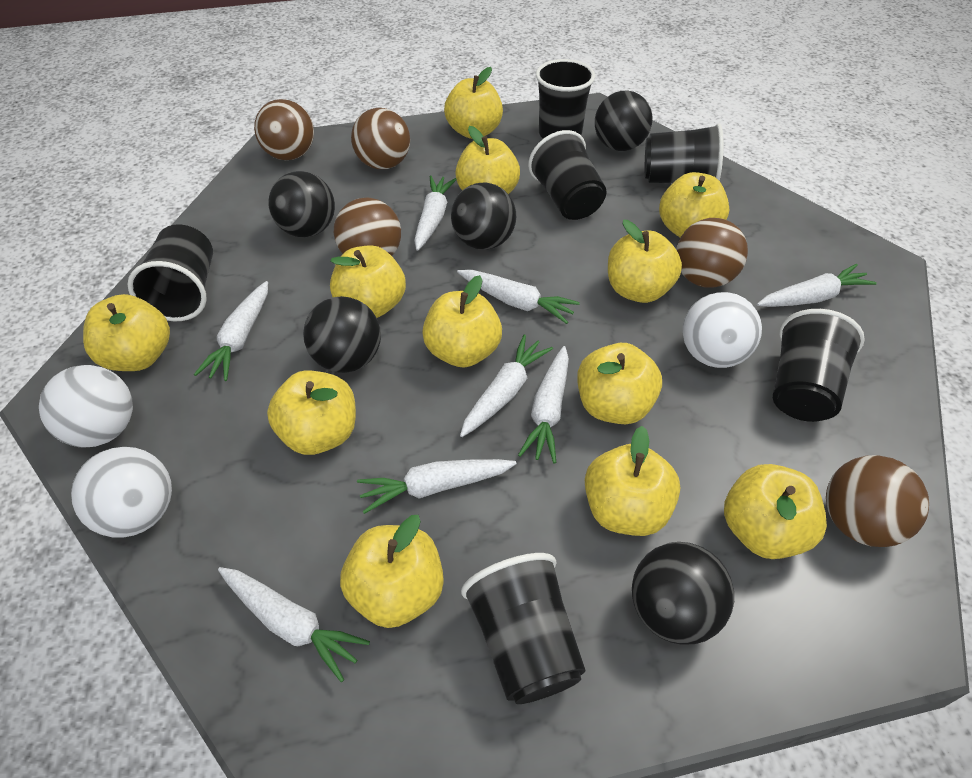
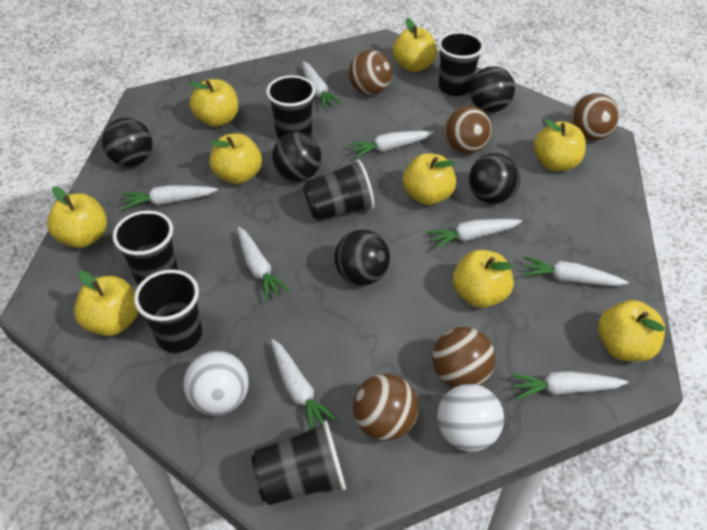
white ball: [39,365,133,448] [71,447,172,538] [683,292,762,368] = 3 -> [183,351,249,416] [437,384,504,452] = 2
yellow apple: [83,294,170,371] [267,370,356,455] [330,245,406,318] [340,515,444,628] [422,275,502,367] [444,67,503,139] [455,126,520,194] [577,343,662,424] [585,426,680,536] [608,220,682,303] [659,172,729,237] [724,464,827,559] = 12 -> [47,186,107,248] [74,271,139,336] [189,79,238,127] [209,133,262,184] [393,18,437,72] [403,153,456,205] [453,250,514,308] [534,119,586,171] [598,300,665,362] = 9

